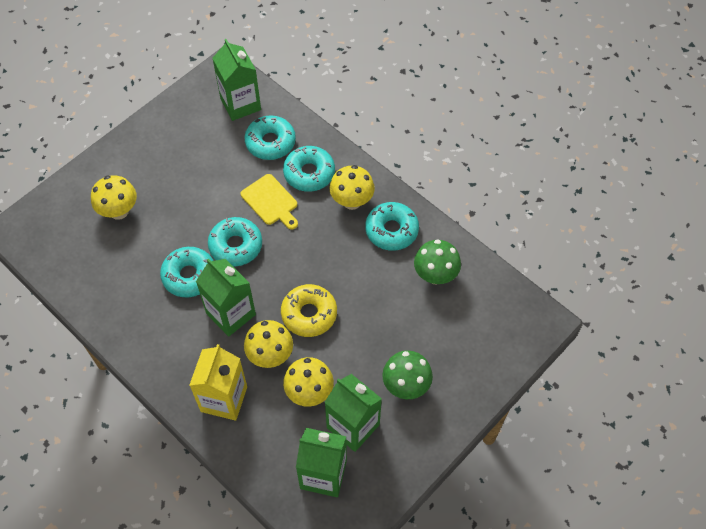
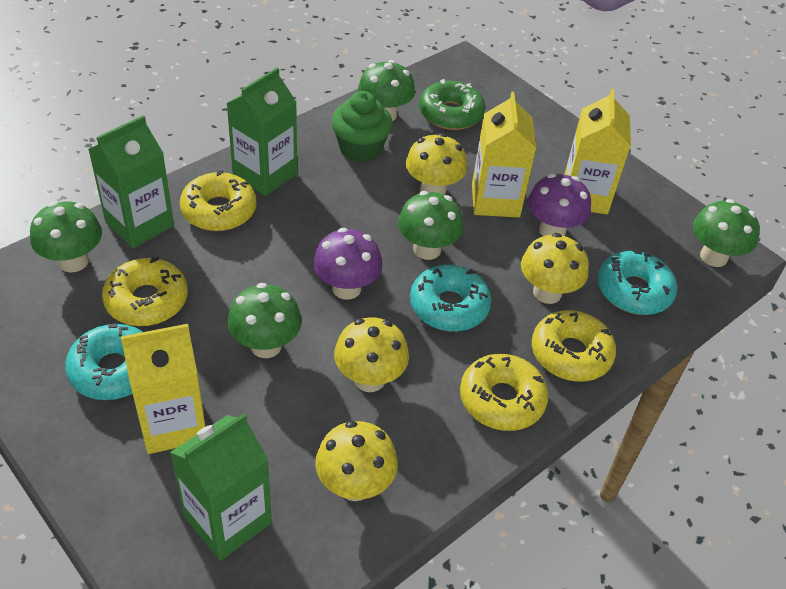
green carton: [196,259,256,337] [212,39,261,121] [296,428,347,497] [324,374,382,452] = 4 -> [88,115,174,248] [170,413,272,561] [226,68,297,196] = 3
green cupcake: none = 0 -> [331,91,393,163] = 1
green donut: none = 0 -> [419,79,485,130] = 1
green mushroom: [382,351,433,399] [414,239,461,284] = 2 -> [30,201,102,273] [228,283,302,358] [358,60,415,121] [398,191,463,260] [693,199,760,267] = 5
purple mushroom: none = 0 -> [313,228,382,300] [528,173,591,236] = 2
turquoise donut: [160,247,214,297] [208,217,262,266] [245,115,296,160] [283,146,335,192] [365,202,419,251] = 5 -> [65,323,143,400] [410,265,491,332] [597,250,677,315] = 3
yellow carton: [189,344,247,421] = 1 -> [121,324,205,454] [472,92,537,218] [564,89,631,214] = 3
yellow cutting board: [241,174,298,230] = 1 -> none = 0
yellow donut: [281,284,337,337] = 1 -> [102,257,188,326] [180,170,256,231] [460,354,548,431] [532,310,616,382] = 4

